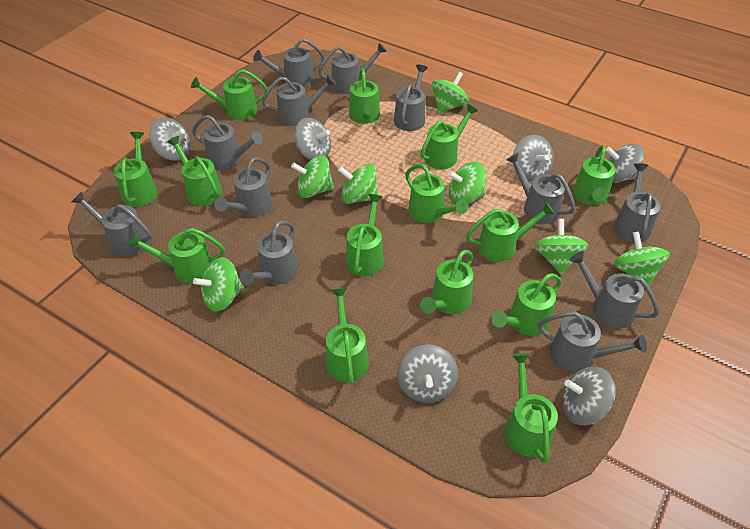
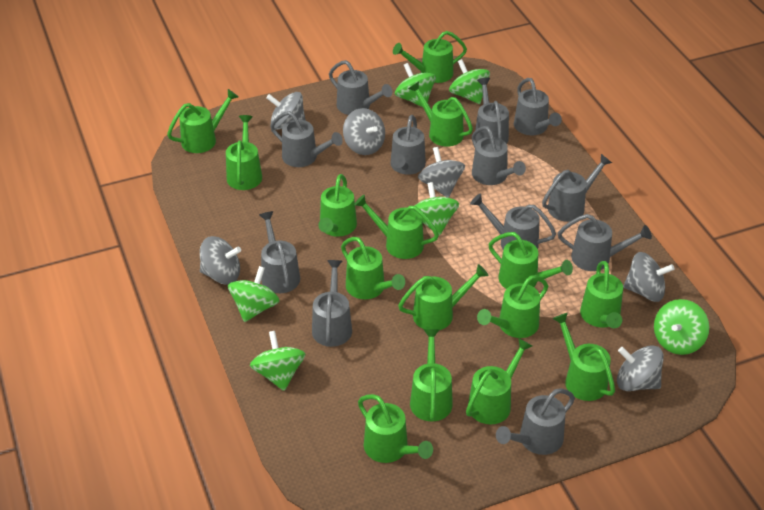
green spinning top: [193,257,244,312] [291,155,334,198] [338,164,378,204] [432,72,469,113] [448,162,486,205] [534,219,588,275] [614,231,670,286] = 7 -> [228,266,279,322] [250,331,305,391] [395,63,436,107] [415,182,459,236] [449,59,490,104] [654,299,709,355] = 6
green watering can: [114,132,157,207] [127,228,225,284] [167,136,222,206] [191,69,268,120] [326,288,369,385] [346,194,384,276] [349,69,380,124] [405,164,468,223] [420,104,478,169] [420,250,473,314] [466,202,555,262] [492,273,562,336] [504,353,558,463] [573,145,615,205] = 14 -> [167,89,238,153] [226,115,262,190] [318,174,357,237] [341,237,405,299] [354,195,439,259] [358,394,433,463] [393,31,467,83] [398,264,488,330] [408,81,473,147] [410,329,453,421] [466,338,532,424] [477,275,548,338] [488,232,573,289] [552,313,615,401] [580,261,623,328] = 15

